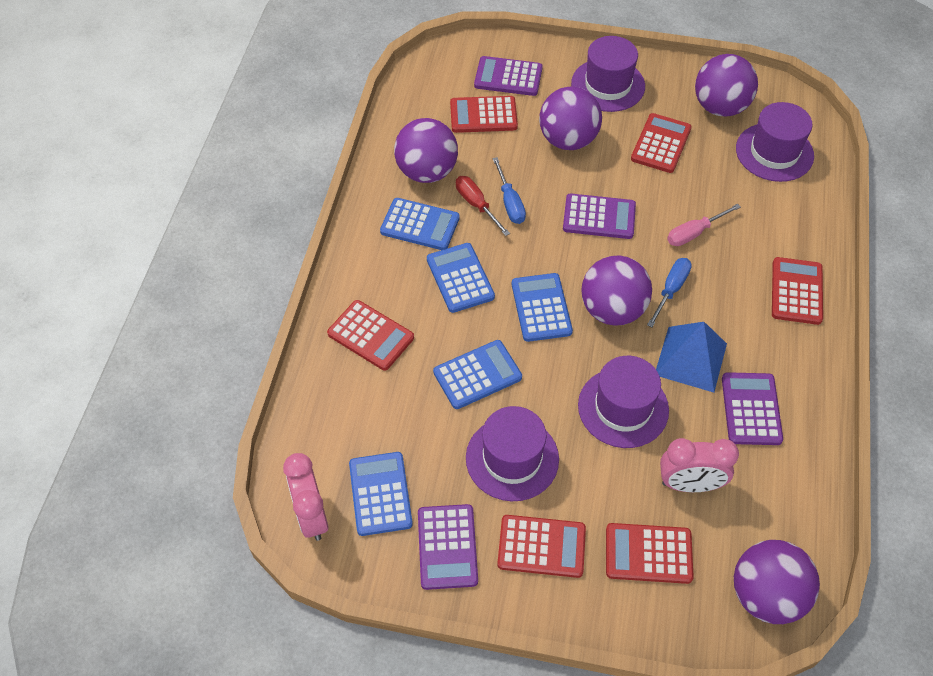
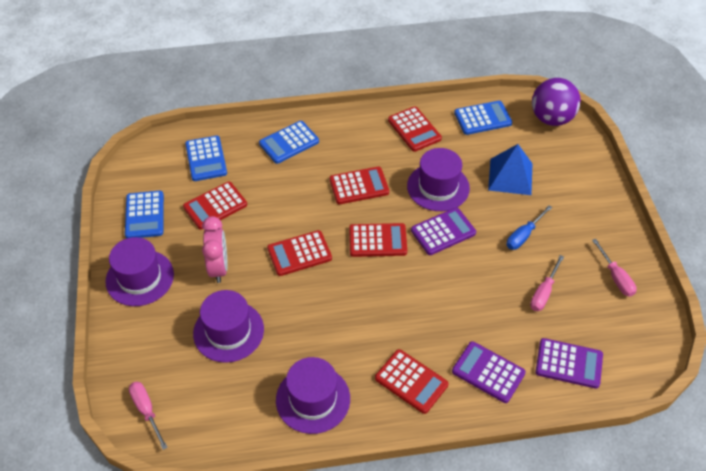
blue calculator: [349,452,413,536] [380,198,460,250] [427,243,495,313] [433,340,522,409] [512,273,573,342] = 5 -> [125,191,164,238] [185,136,227,181] [259,121,319,164] [454,101,512,135] = 4
blue screwdriver: [492,157,526,224] [647,258,692,327] = 2 -> [506,205,552,250] = 1
pink clock: [283,453,329,541] [660,438,739,492] = 2 -> [202,216,227,283] = 1
pink screwdriver: [667,204,741,246] = 1 -> [129,381,168,450] [530,255,564,311] [592,239,637,296] = 3
purple ball: [394,118,458,183] [539,86,602,150] [581,255,652,326] [695,54,758,117] [734,540,820,624] = 5 -> [532,78,581,126] = 1
purple calculator: [418,504,478,590] [474,56,543,96] [563,193,636,239] [722,372,783,445] = 4 -> [411,208,476,255] [452,341,526,403] [536,338,603,389] = 3
red screwdriver: [456,176,510,236] = 1 -> none = 0

